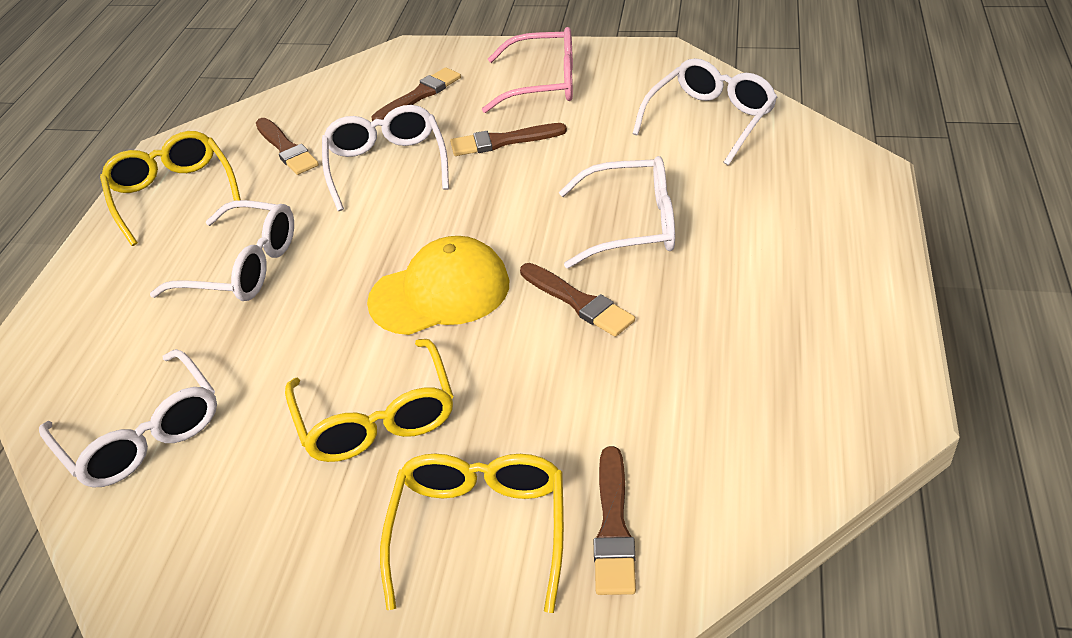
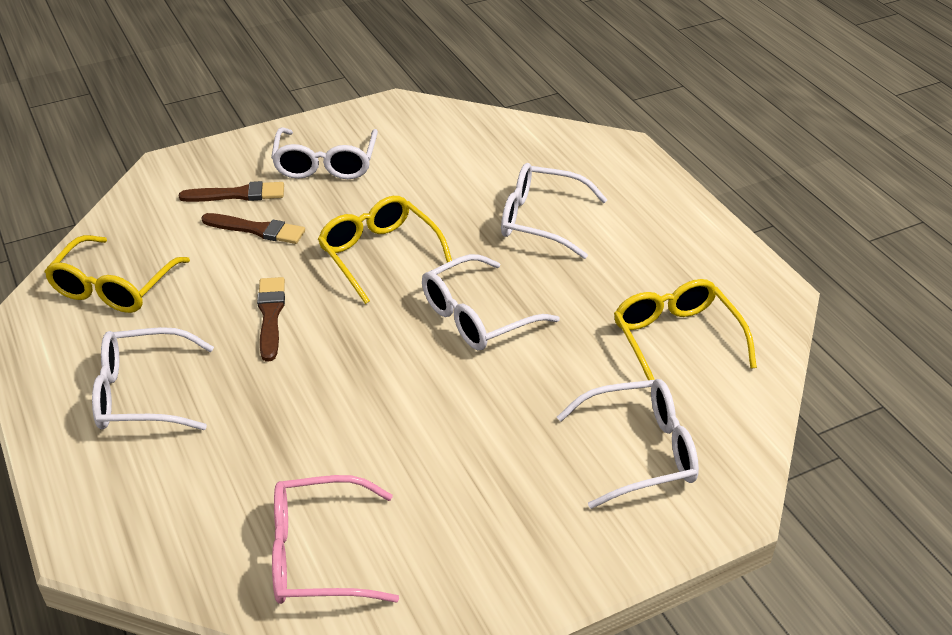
brown brush: [256,118,319,175] [372,67,461,121] [450,123,567,156] [520,263,635,337] [594,446,636,595] = 5 -> [179,181,284,202] [201,213,305,244] [257,277,285,362] = 3
yellow cap: [367,236,509,335] = 1 -> none = 0

